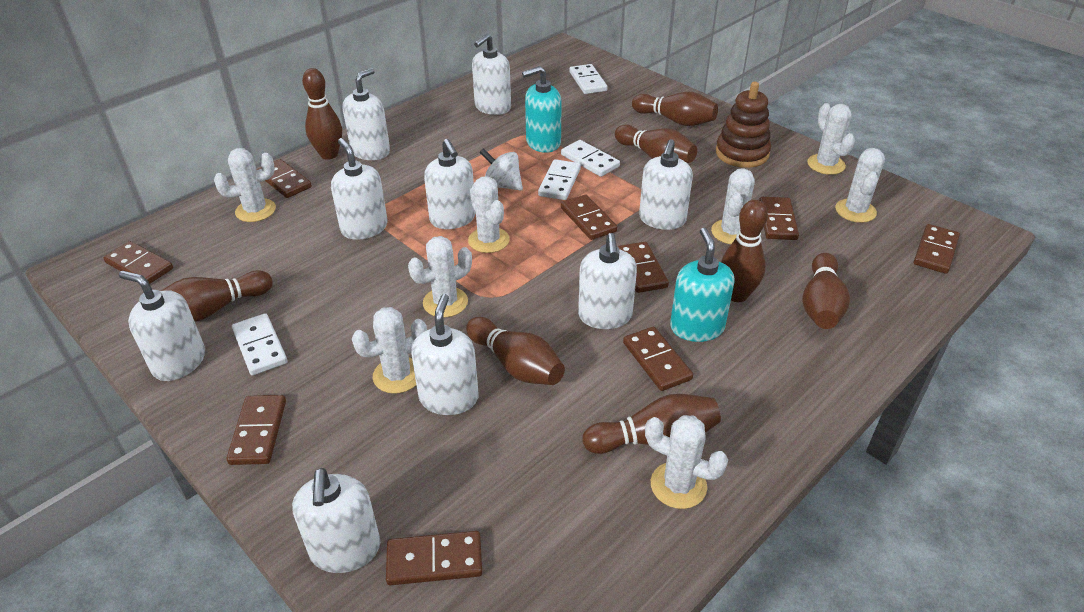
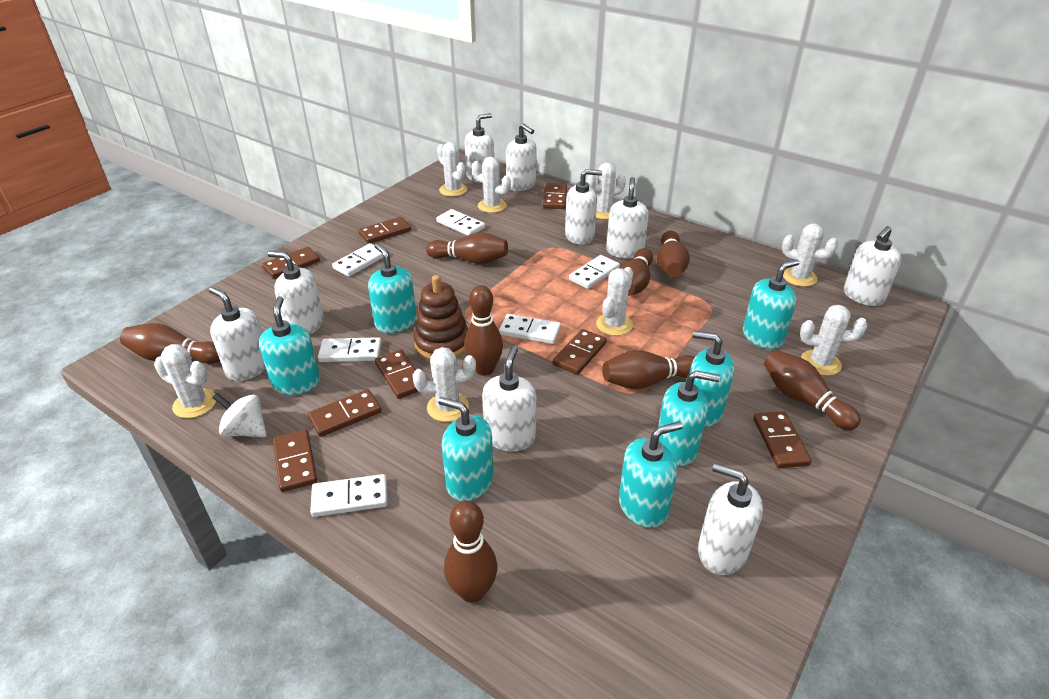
brown domino: [103,241,173,284] [227,395,286,465] [257,159,312,198] [386,531,482,585] [561,194,617,240] [617,242,669,293] [623,327,693,391] [759,197,799,240] [914,224,960,274] = 9 -> [262,247,320,279] [273,429,317,492] [308,389,381,437] [358,217,411,244] [375,350,419,399] [543,183,567,209] [553,329,607,375] [753,412,812,468] = 8
turquoise soap dispenser: [522,66,562,153] [670,228,735,342] = 2 -> [259,296,320,395] [368,243,417,333] [438,397,494,501] [619,421,683,528] [658,370,720,466] [690,331,734,427] [743,259,800,349] = 7
white domino: [232,313,288,376] [538,159,581,200] [561,140,620,177] [569,64,608,94] = 4 -> [310,474,388,517] [318,337,382,362] [332,243,383,277] [436,209,485,236] [499,314,561,344] [569,255,620,289] = 6

